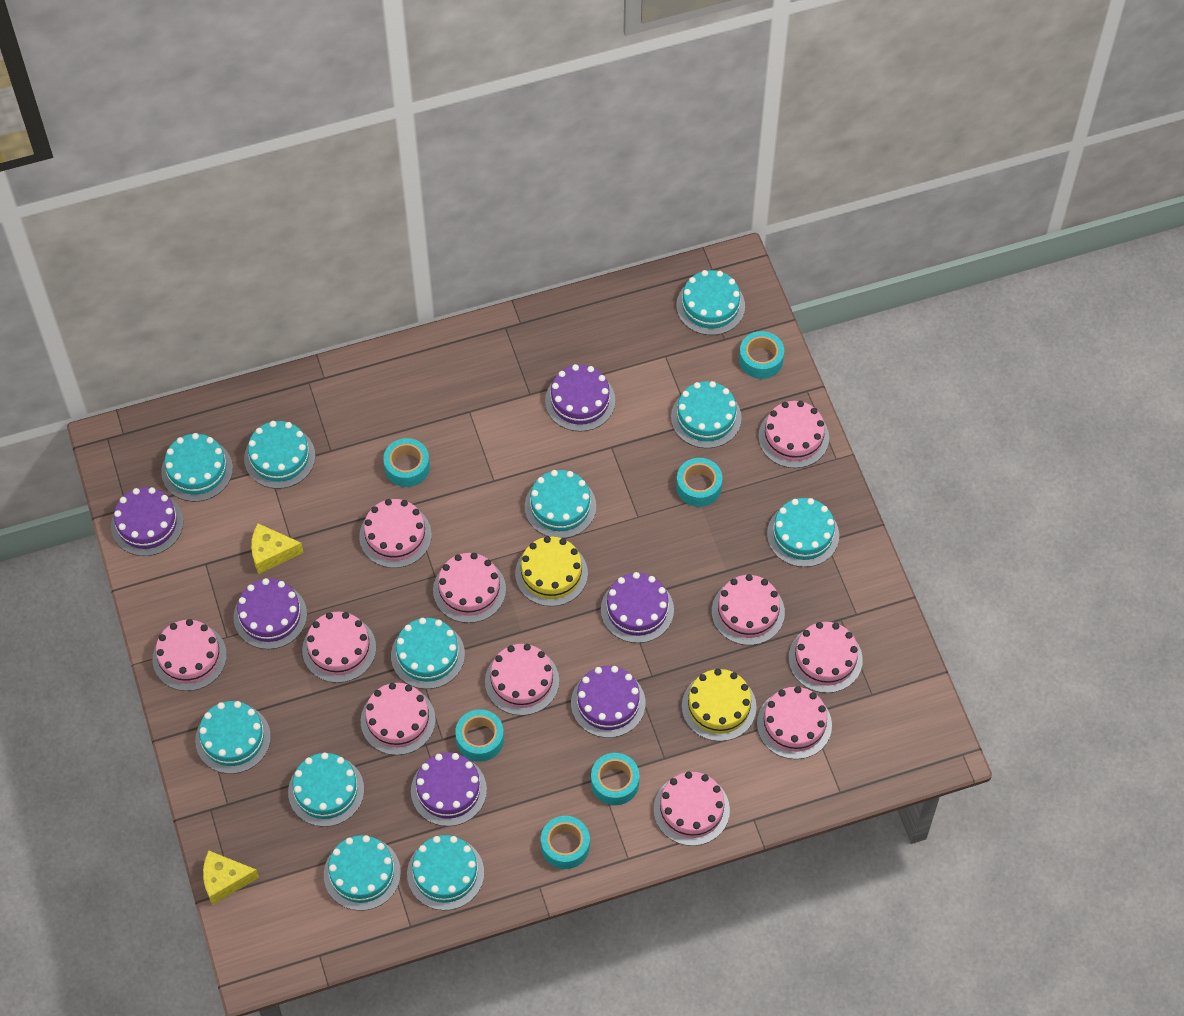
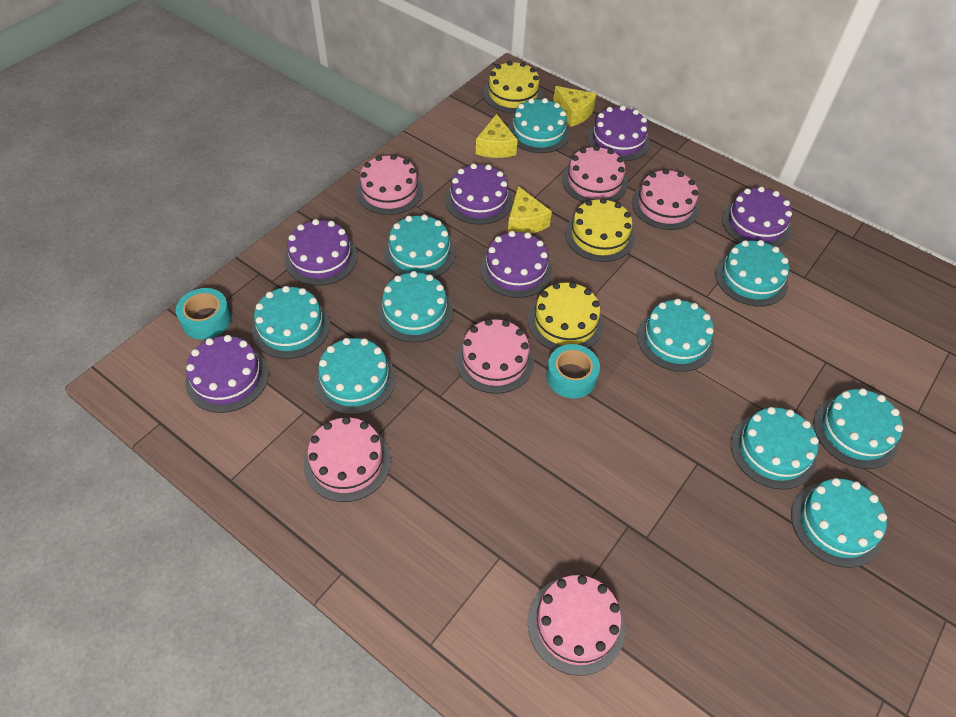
pink cake: [152,619,227,691] [302,612,376,683] [359,499,432,568] [361,683,436,755] [433,553,506,623] [485,644,559,716] [654,771,730,846] [712,574,785,645] [757,686,832,759] [758,401,829,468] [789,622,863,693] = 11 -> [304,417,391,502] [356,154,423,215] [456,319,534,394] [528,575,625,676] [562,145,628,203] [632,169,699,230] = 6
turquoise cake: [161,433,233,502] [195,701,271,774] [244,421,315,489] [288,752,364,827] [324,835,401,911] [391,618,465,689] [407,835,484,910] [525,470,596,538] [671,381,742,448] [676,270,745,335] [767,498,839,567] = 11 -> [252,286,330,359] [314,338,396,415] [377,271,453,342] [384,215,455,278] [508,98,570,153] [637,299,714,372] [715,240,789,307] [731,407,819,490] [791,478,887,568] [813,388,903,469] = 10
turquoise tape: [383,438,430,487] [455,709,504,762] [541,816,590,869] [591,753,639,805] [676,458,723,507] [739,331,784,379] = 6 -> [176,288,232,340] [546,344,600,399] = 2
yellow cake: [515,536,588,606] [682,669,757,741] = 2 -> [483,61,543,113] [528,282,604,350] [565,198,635,262] = 3
yellow cheese: [203,850,259,905] [251,523,304,574] = 2 -> [476,114,518,158] [508,186,552,234] [553,86,597,127] = 3

